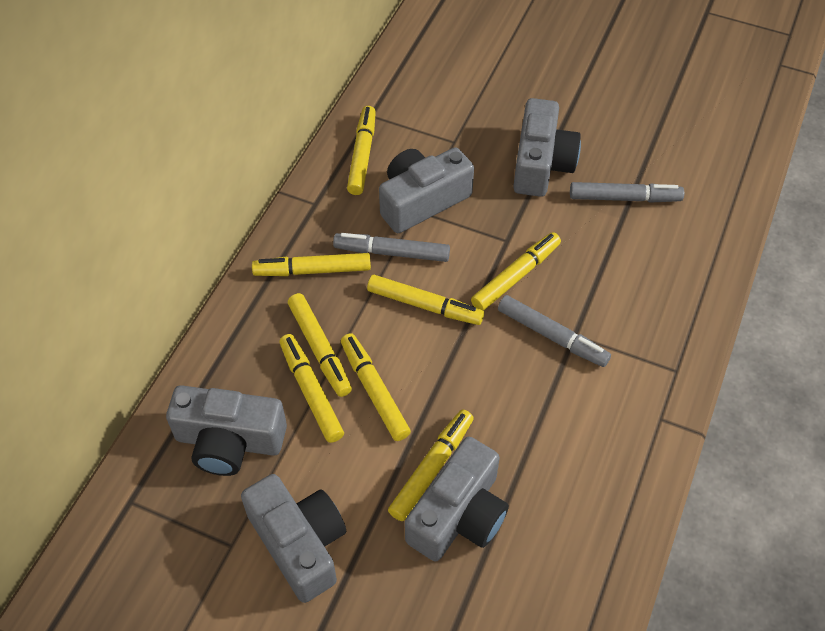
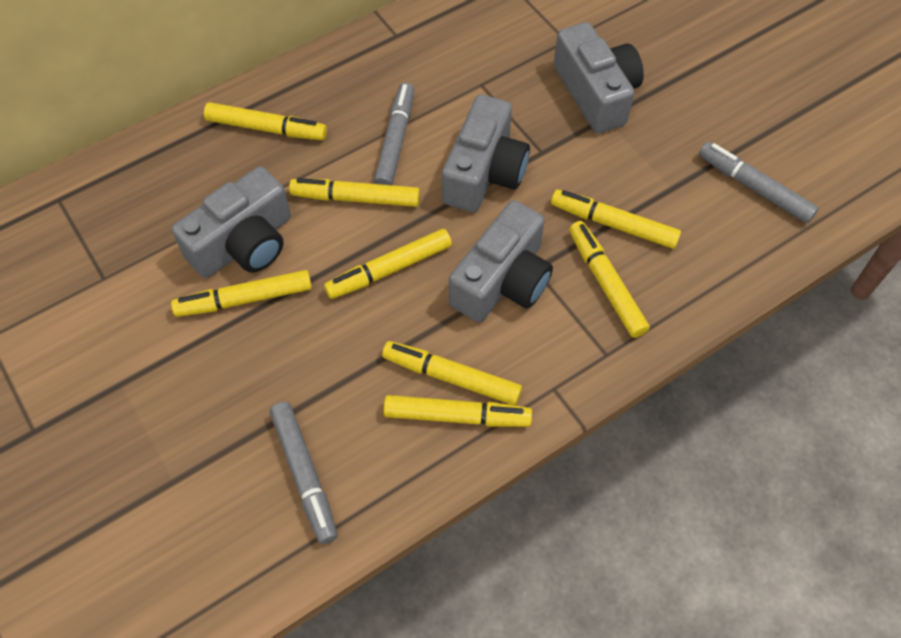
grey camera: [166,385,287,476] [241,474,346,603] [379,147,474,233] [405,437,509,561] [513,98,581,197] = 5 -> [172,166,291,278] [442,94,530,212] [449,200,553,323] [554,22,644,134] = 4

